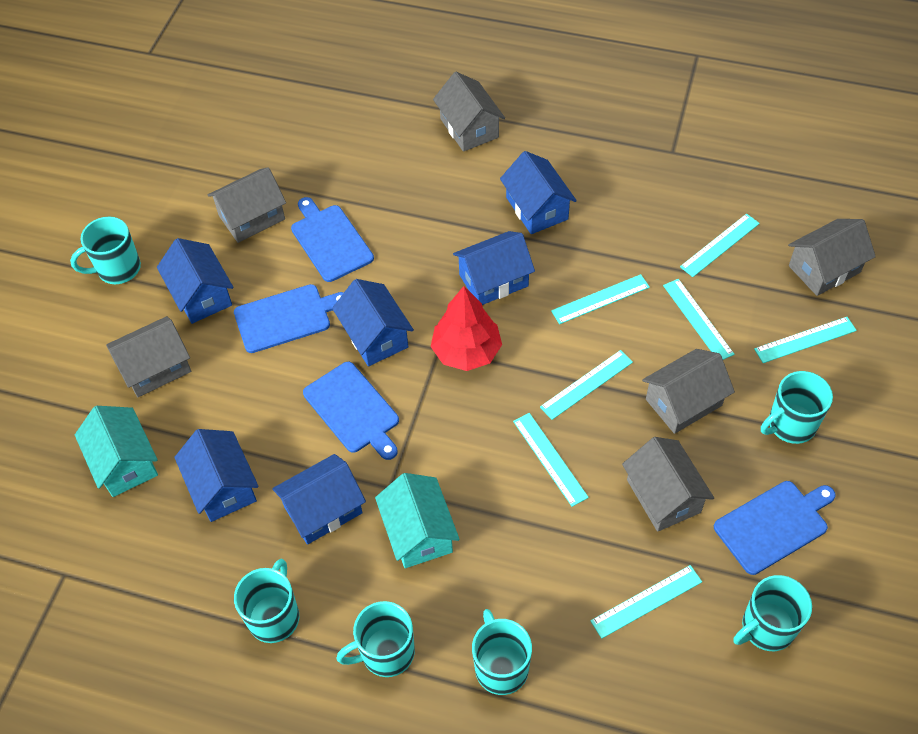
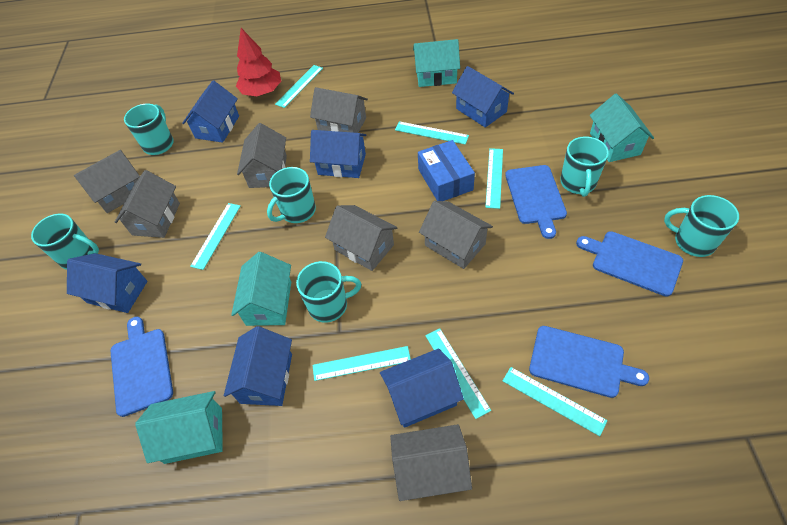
blue box: none = 0 -> [418,140,475,201] = 1
grey house: [106,316,191,397] [208,167,286,243] [433,72,505,152] [622,437,714,532] [642,349,735,434] [788,219,876,296] = 6 -> [74,150,140,213] [115,170,180,238] [237,123,287,188] [310,87,368,133] [325,205,398,271] [390,424,472,501] [419,201,493,269] = 7
turquoise house: [75,406,158,497] [375,473,460,568] = 2 -> [135,391,223,464] [231,252,291,326] [413,39,460,87] [590,93,654,162] = 4

